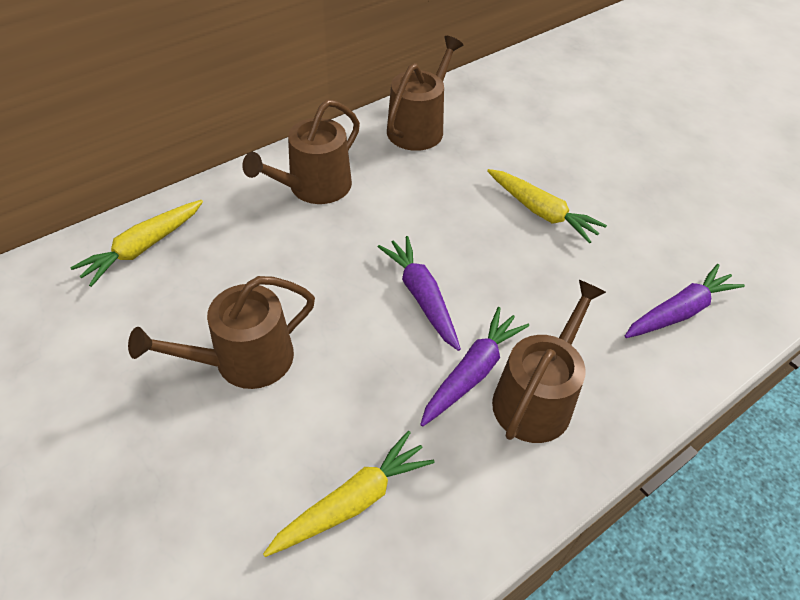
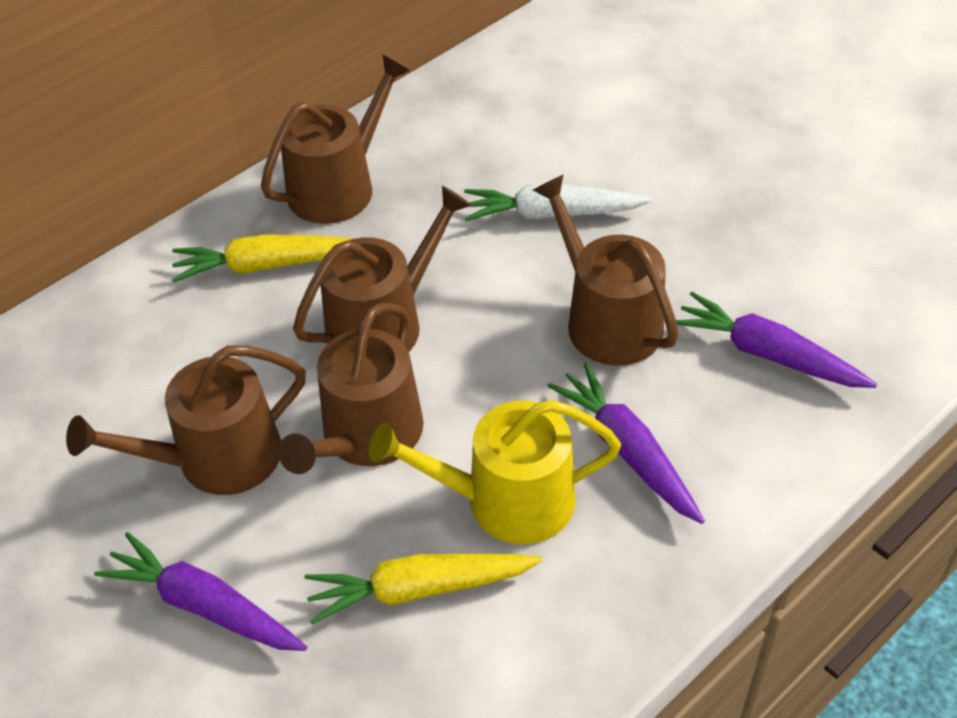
brown watering can: [128,276,315,389] [242,100,360,204] [387,36,463,151] [492,280,606,443] = 4 -> [66,345,306,495] [261,55,410,224] [278,303,424,474] [293,186,471,352] [533,174,679,366] = 5
white carrot: none = 0 -> [464,184,652,221] = 1
yellow carrot: [70,200,203,287] [263,431,435,557] [487,169,607,243] = 3 -> [172,234,352,282] [305,554,542,624] = 2
yellow watering can: none = 0 -> [369,400,621,544] = 1

